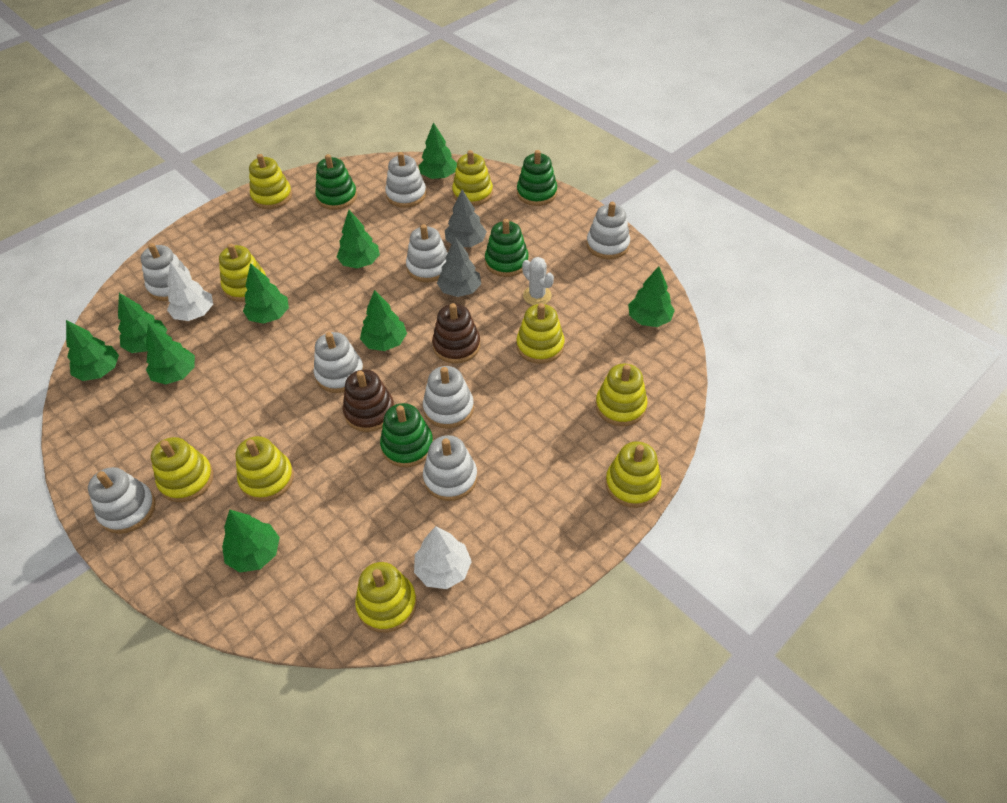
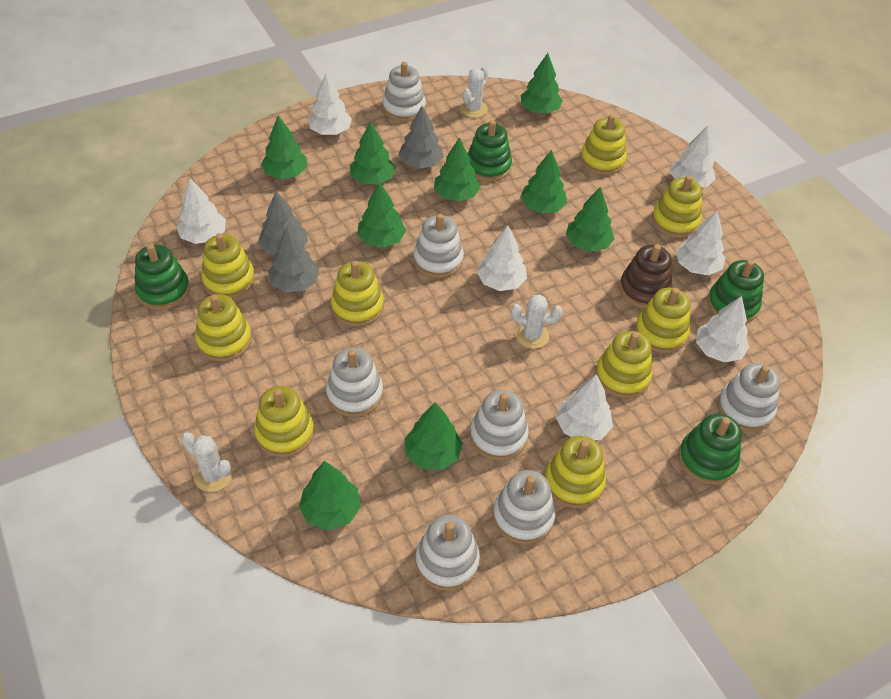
brown stacking toy: [343,370,394,432] [432,303,480,364] = 2 -> [619,244,672,308] = 1
grey tree: [437,237,481,297] [445,190,487,247] = 2 -> [258,191,308,255] [268,226,319,292] [398,106,444,168] = 3
white cactus: [522,257,554,305] = 1 -> [181,432,232,492] [460,66,489,118] [511,294,563,349] = 3
white stacking toy: [88,467,156,534] [141,243,193,301] [314,332,364,393] [385,152,426,208] [406,224,447,282] [423,366,474,429] [423,435,477,501] [586,202,630,259] = 8 -> [326,348,383,417] [383,62,426,122] [413,214,464,278] [415,515,480,591] [470,390,529,461] [493,470,556,544] [718,363,780,432] = 7
white tree: [167,261,213,321] [414,526,472,589] = 2 -> [176,178,226,244] [308,74,352,135] [477,226,527,291] [556,374,613,440] [670,126,716,187] [676,211,725,275] [696,296,750,363] = 7

